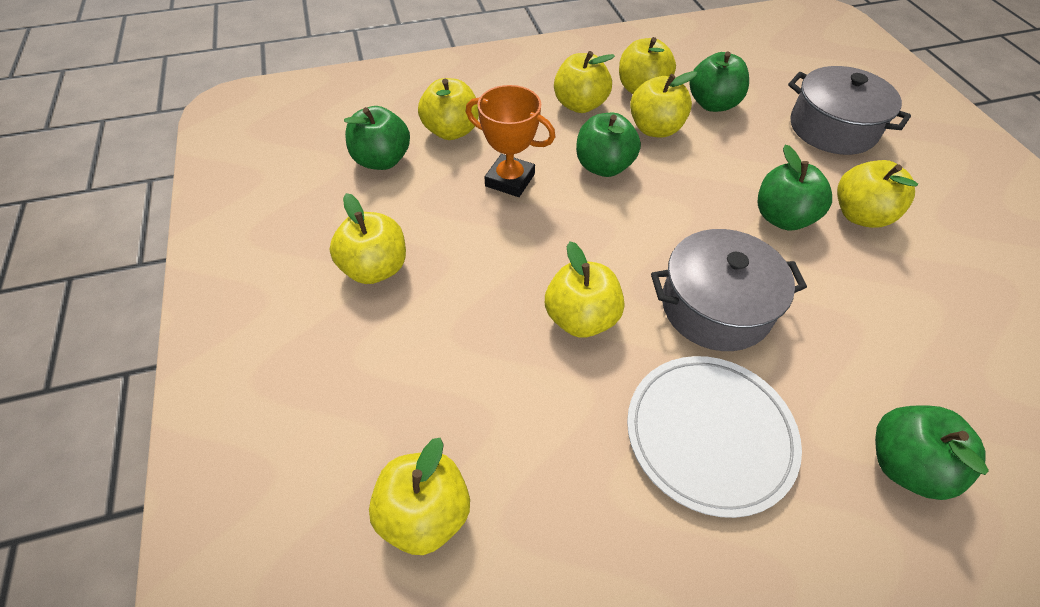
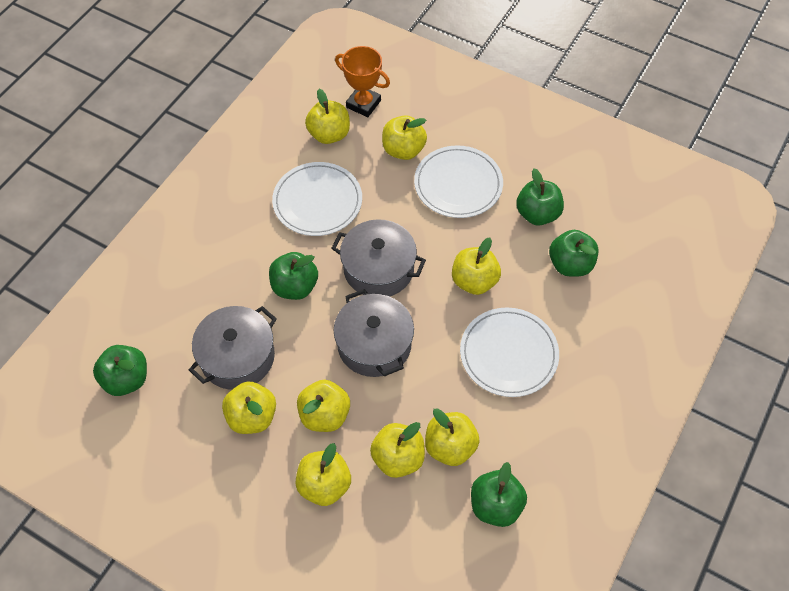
grey pot: [651,229,807,351] [788,66,911,155] = 2 -> [189,306,277,390] [331,219,426,297] [334,289,414,377] = 3
white plate: [627,356,802,518] = 1 -> [272,162,362,236] [414,145,503,218] [460,308,559,397] = 3

